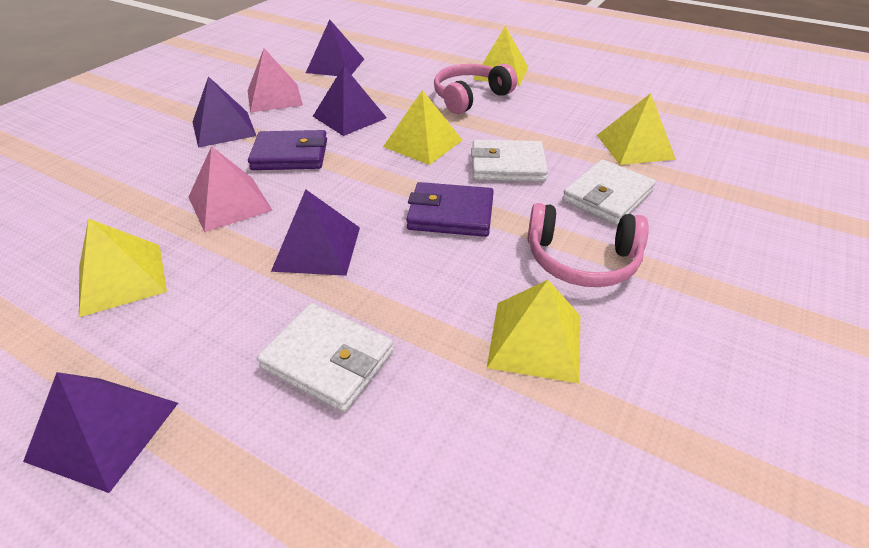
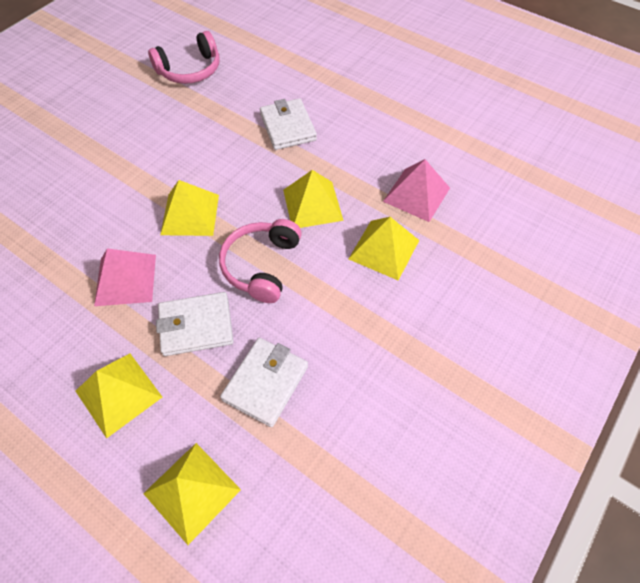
purple pyramid: [23,372,178,493] [193,76,256,148] [271,189,360,276] [306,19,364,76] [313,66,387,136] = 5 -> none = 0
purple wallet: [248,130,327,170] [406,182,494,237] = 2 -> none = 0

